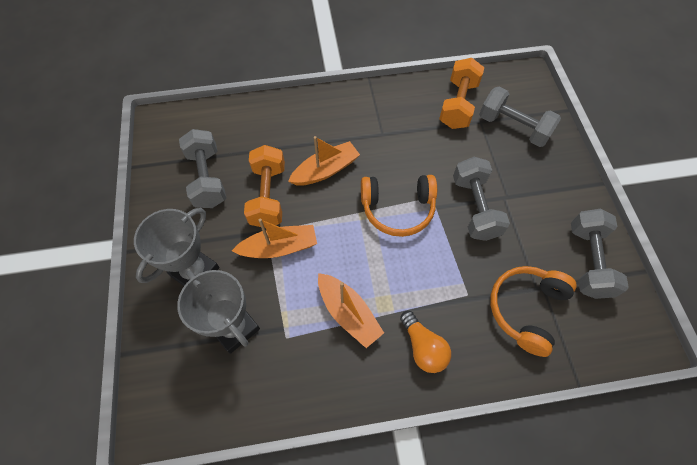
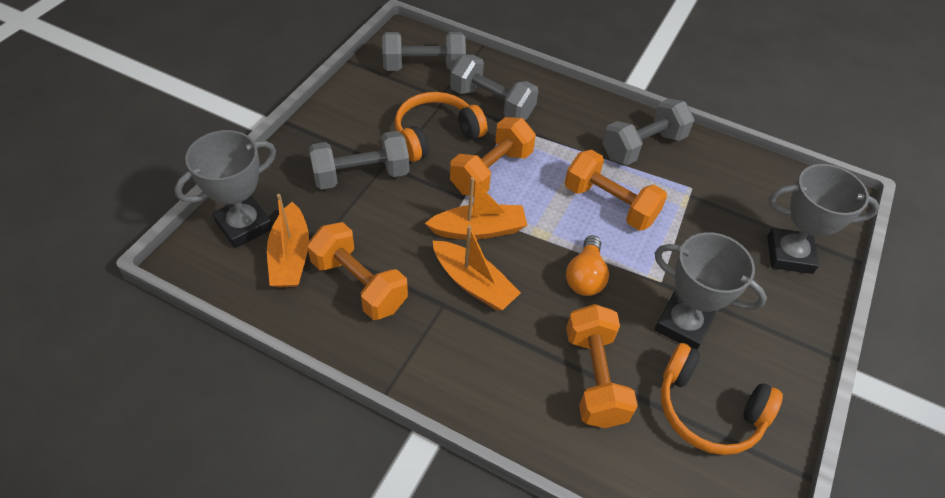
grey trophy: [134,208,219,286] [177,270,260,354] = 2 -> [174,130,276,248] [654,232,767,350] [767,164,880,274] = 3
orange dumbbell: [244,145,285,228] [439,58,484,129] = 2 -> [307,222,408,320] [450,117,536,196] [565,150,667,231] [566,304,638,428] = 4

